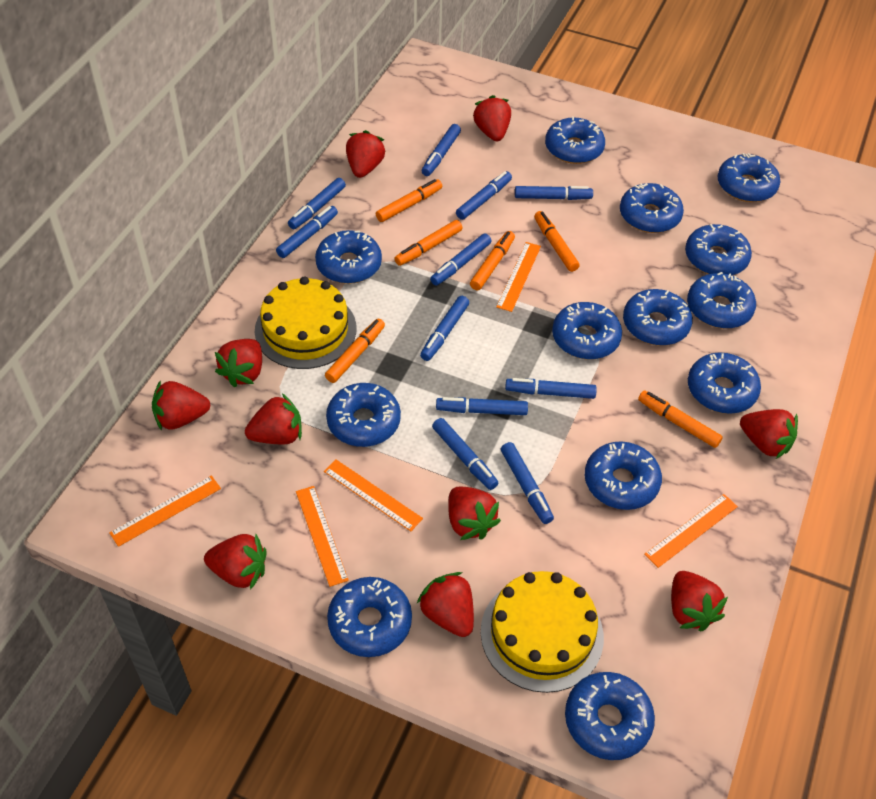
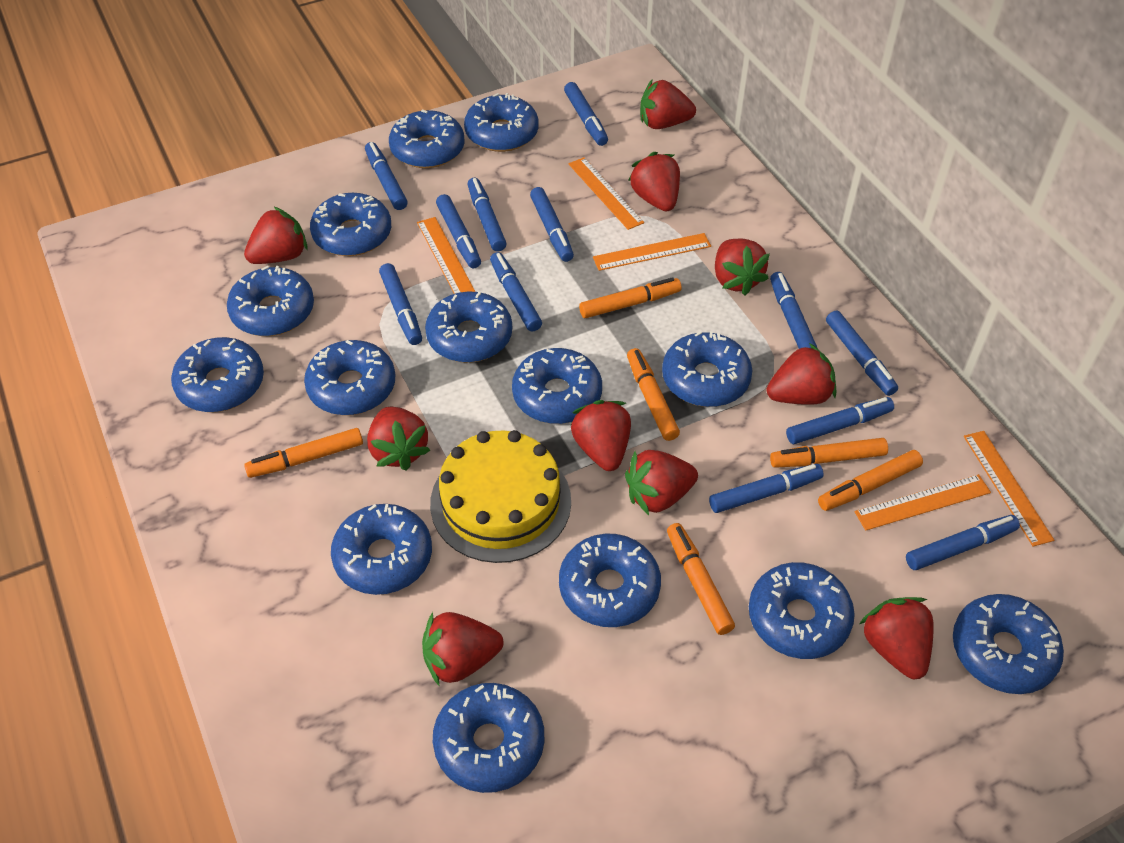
blue donut: [315,230,382,284] [326,383,401,447] [327,577,412,657] [545,117,605,164] [552,302,622,360] [565,672,655,760] [585,441,662,510] [620,183,684,233] [623,289,693,346] [685,224,752,275] [687,272,756,329] [688,352,761,414] [718,153,780,202] = 13 -> [171,337,264,412] [227,266,314,336] [304,340,395,415] [310,193,391,256] [331,504,432,595] [389,109,465,168] [425,291,512,363] [433,683,544,793] [464,93,539,152] [512,348,602,424] [559,534,661,627] [662,331,752,407] [749,562,855,659] [953,594,1064,694] = 14
blue marker: [276,206,338,258] [288,178,346,229] [420,296,469,361] [422,124,461,176] [430,233,491,285] [432,418,498,490] [436,397,528,415] [456,171,512,220] [501,442,554,524] [505,378,597,399] [515,186,593,200] = 11 -> [365,142,408,210] [379,263,422,345] [436,194,481,268] [467,178,507,252] [490,252,542,332] [530,187,574,262] [564,82,608,146] [709,464,824,513] [770,272,817,349] [786,397,894,444] [826,310,898,396] [906,515,1020,570] = 12
yellow cake: [255,277,356,369] [481,571,604,693] = 2 -> [430,430,571,563] = 1

